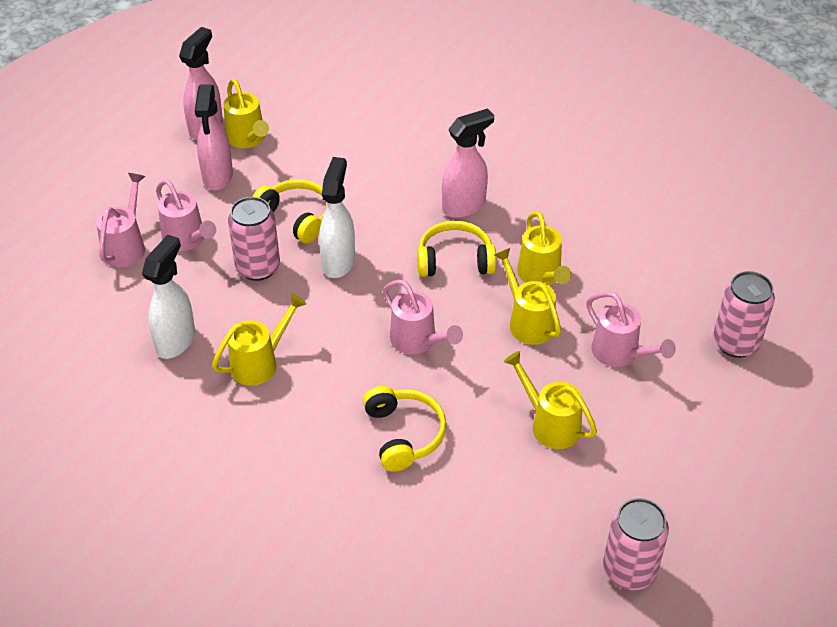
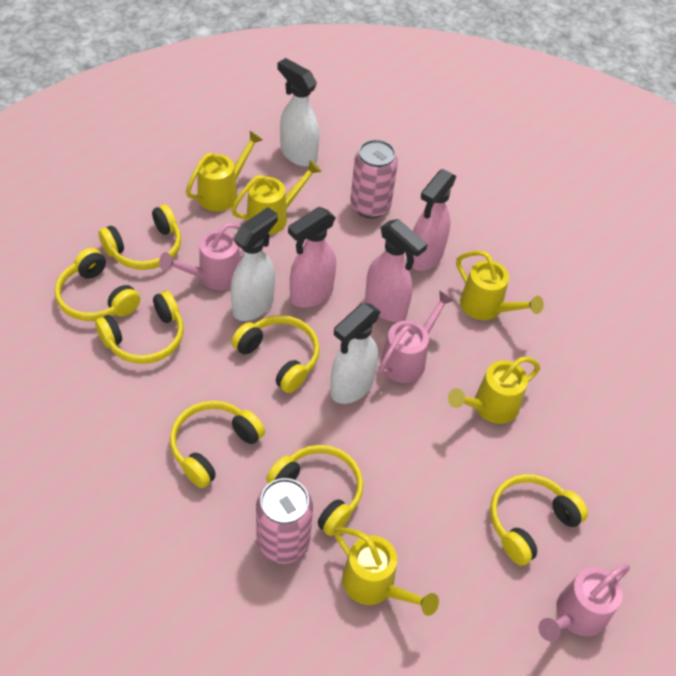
pink can: [228,197,280,281] [603,498,669,590] [713,271,775,358] = 3 -> [256,478,313,564] [350,139,398,218] = 2
pink watering can: [96,173,145,267] [156,179,216,251] [383,280,463,354] [587,292,676,367] = 4 -> [159,223,244,290] [379,290,455,383] [538,564,630,641] = 3
white spray bottle: [142,235,195,359] [319,157,355,278] = 2 -> [231,207,278,321] [278,58,319,166] [330,303,381,404] = 3
yellow headphones: [253,179,328,243] [363,386,447,472] [417,221,496,277] = 3 -> [55,248,140,321] [95,291,184,364] [99,205,181,270] [170,401,265,488] [231,315,320,393] [266,445,363,536] [490,474,588,566] = 7

